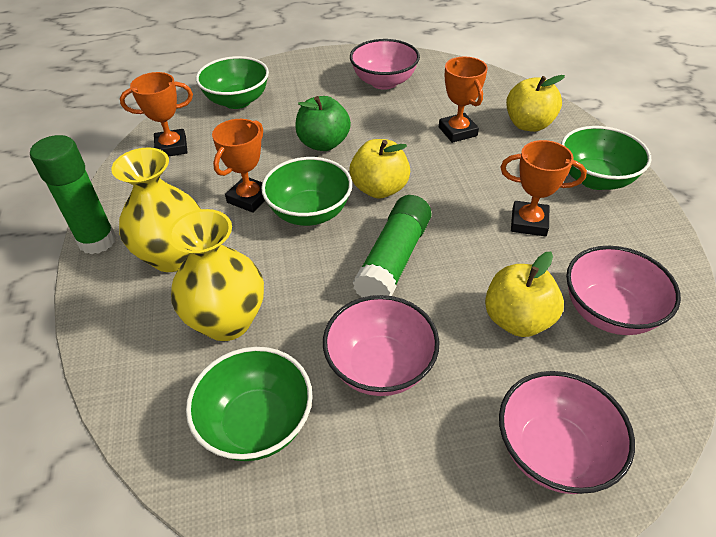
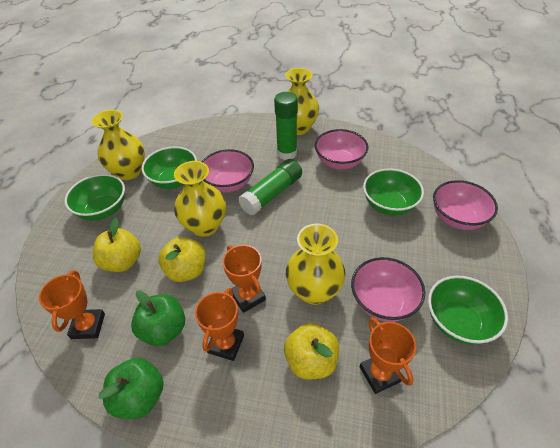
green apple: [295,96,351,151] = 1 -> [99,358,163,419] [131,290,185,346] = 2
yellow vase: [111,148,201,272] [168,209,264,341] = 2 -> [92,110,145,180] [174,161,226,237] [285,68,319,135] [286,224,346,305] = 4

